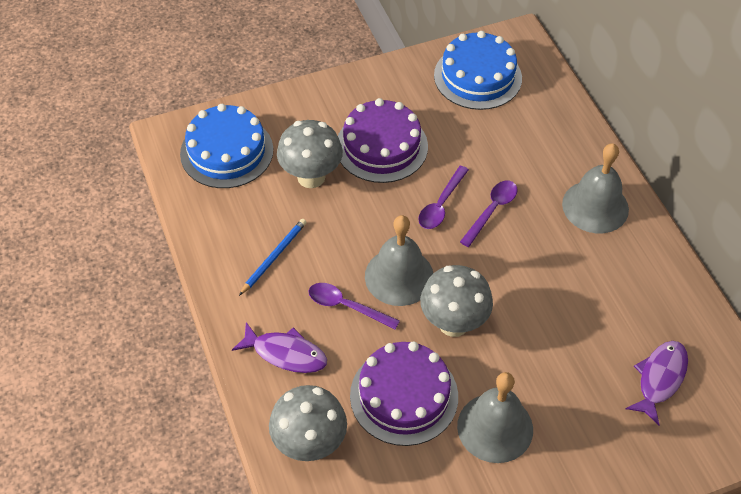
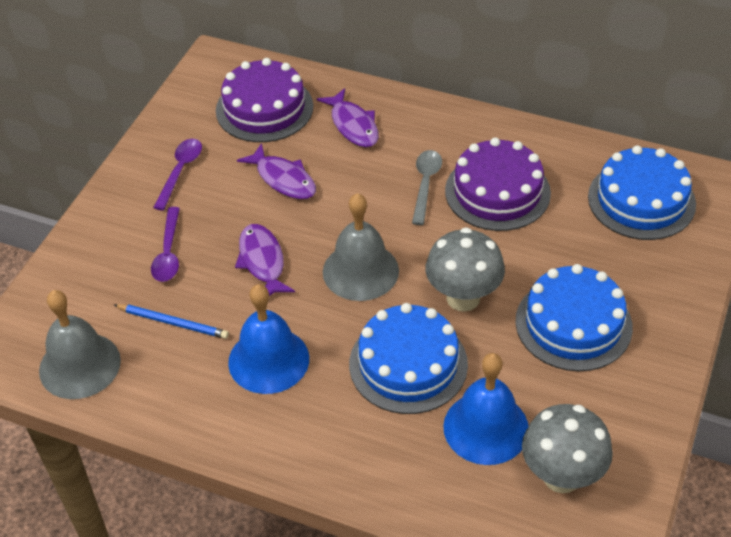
blue bell: none = 0 -> [228,284,309,394] [443,353,529,465] = 2
blue cake: [180,104,273,188] [434,31,522,110] = 2 -> [349,303,468,414] [515,264,633,371] [588,145,696,240] = 3
grey bell: [365,215,433,306] [457,372,533,463] [562,143,629,233] = 3 -> [39,290,121,399] [323,193,399,301] = 2
grey mushroom: [269,385,347,461] [277,120,343,188] [420,265,493,337] = 3 -> [425,227,505,312] [522,404,613,493] = 2
grey spoon: none = 0 -> [412,150,442,225] = 1
purple fish: [232,322,327,373] [626,341,688,425] = 2 -> [235,224,295,296] [237,143,316,199] [317,88,379,147] = 3
purple spoon: [308,283,400,330] [418,166,469,229] [460,181,518,247] = 3 -> [151,207,180,282] [153,139,202,211] = 2

